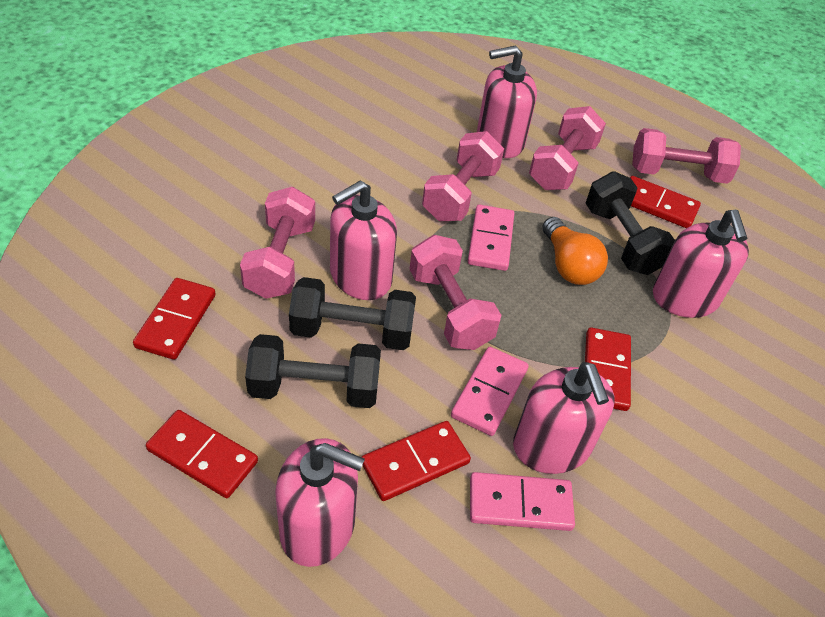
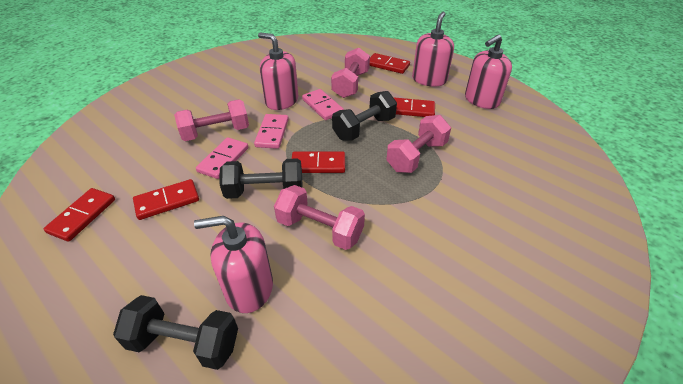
orange light bulb: [542,217,608,285] = 1 -> none = 0
pink dumbbell: [240,187,315,299] [409,235,501,350] [422,131,504,221] [529,106,606,190] [632,128,741,184] = 5 -> [174,99,249,141] [274,185,365,250] [331,48,370,98] [386,115,451,173] = 4
pink soap dispenser: [275,438,365,567] [330,181,397,300] [477,45,537,158] [513,362,615,474] [653,210,749,318] = 5 -> [194,216,273,313] [258,32,298,110] [412,11,454,87] [465,34,512,109] = 4

